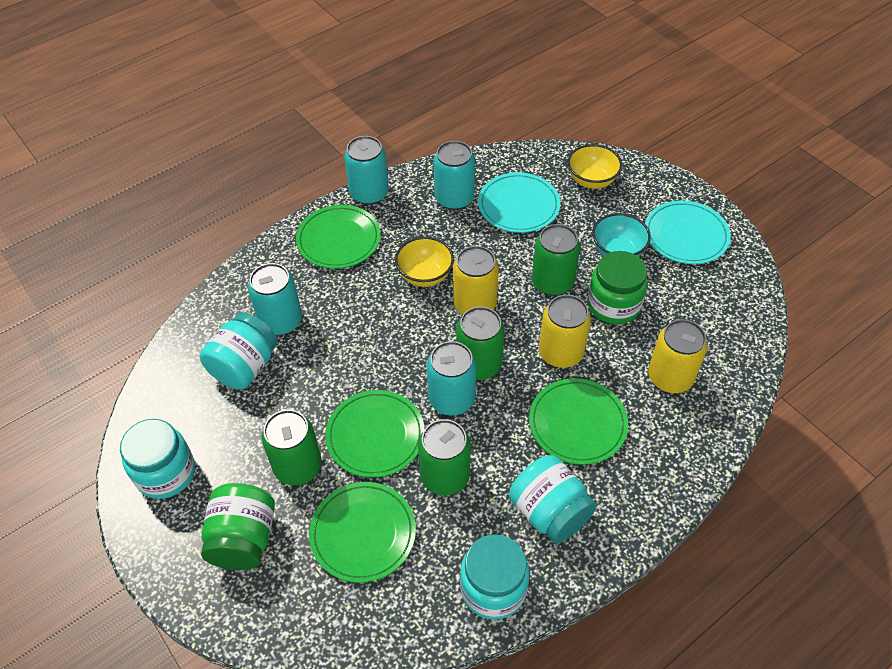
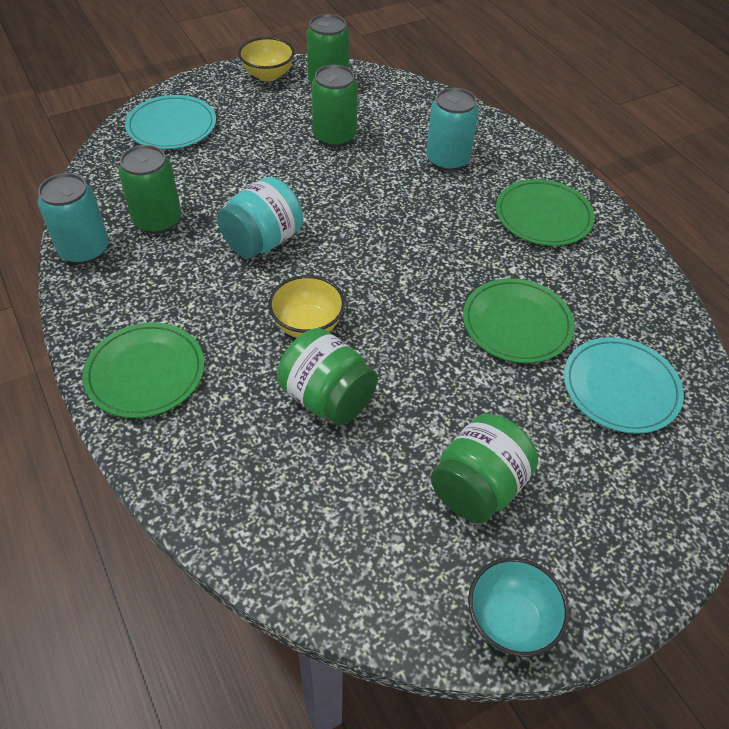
green can: [261,410,322,485] [418,419,471,495] [456,307,505,380] [532,224,580,296] = 4 -> [118,145,181,234] [307,14,349,84] [311,65,358,147] = 3
green plate: [296,205,381,269] [309,482,416,583] [325,390,425,478] [529,378,628,465] = 4 -> [83,323,204,418] [463,278,575,363] [496,179,595,246] = 3
turquoise can: [248,263,302,335] [344,136,389,205] [427,341,476,415] [434,141,475,210] = 4 -> [38,173,109,264] [426,88,479,171] = 2
turquoise jar: [120,419,195,499] [200,312,277,390] [460,534,530,620] [509,455,596,544] = 4 -> [217,177,303,258] = 1
yellow can: [453,246,499,314] [539,295,591,368] [648,319,708,393] = 3 -> none = 0

